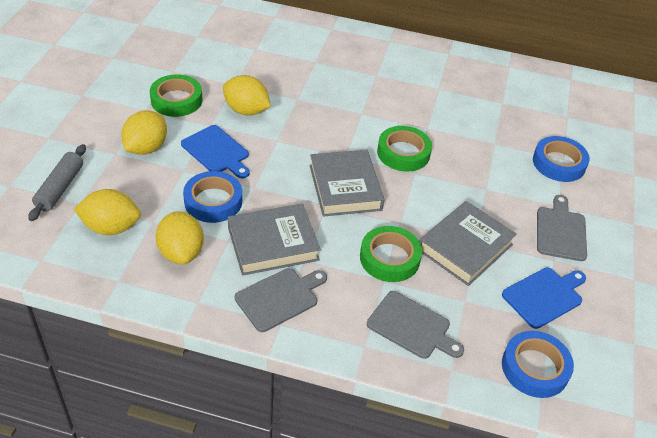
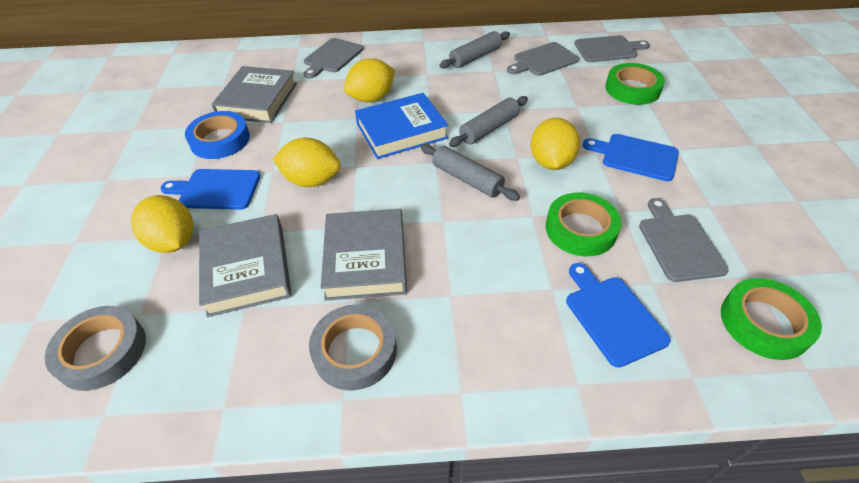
blue book: none = 0 -> [355,93,448,159] = 1
blue cutting board: [181,125,250,178] [502,268,586,329] = 2 -> [161,169,260,210] [566,263,671,368] [583,134,679,181] = 3
blue tape: [183,171,242,223] [502,331,574,398] [533,136,590,182] = 3 -> [185,111,250,159] = 1
grey cutting board: [235,268,327,332] [367,291,464,359] [537,195,587,261] = 3 -> [304,38,363,79] [507,42,579,76] [574,35,650,62] [639,198,729,282] = 4
grey rolling pin: [28,144,86,221] = 1 -> [420,144,520,201] [439,31,510,69] [449,96,528,147] = 3
grey tape: none = 0 -> [44,306,146,391] [309,305,397,390] = 2

